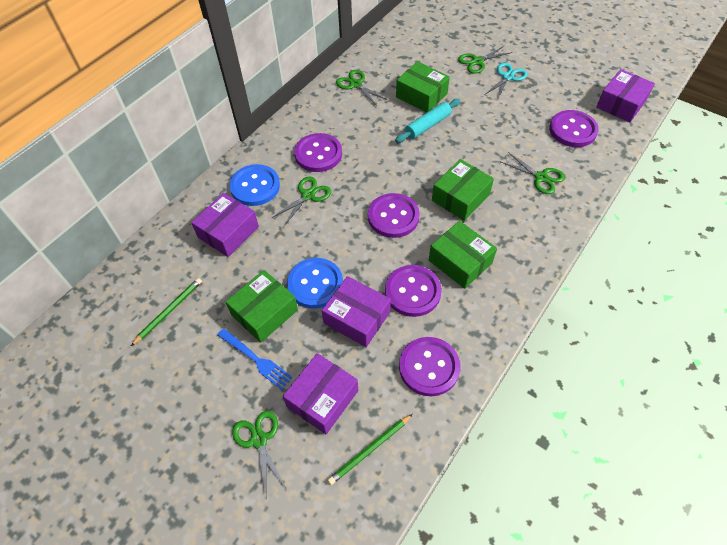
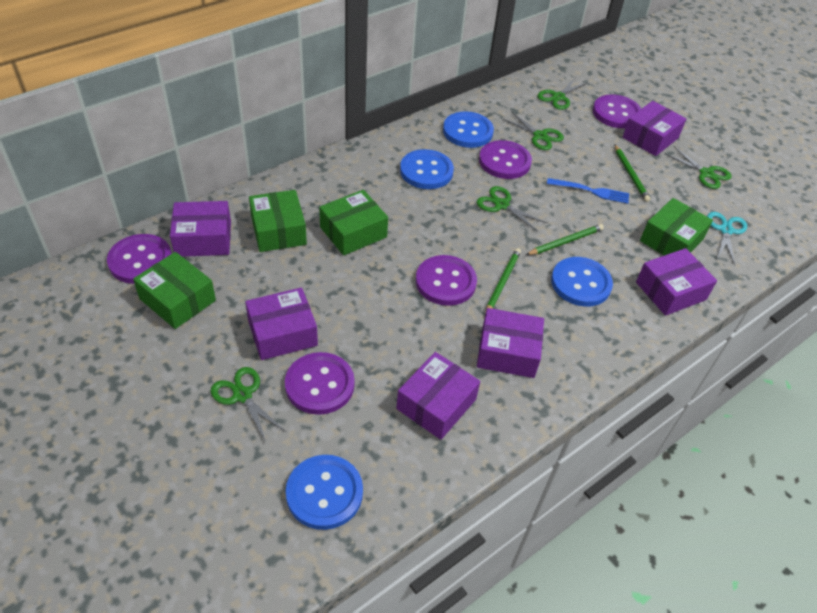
blue button: [229,164,280,206] [287,258,343,308] = 2 -> [286,455,363,530] [400,149,454,189] [443,111,494,148] [551,257,613,307] = 4
green pencil: [131,278,202,346] [328,414,413,485] = 2 -> [485,248,521,314] [526,224,604,255] [614,144,650,202] = 3
purple box: [191,193,259,257] [283,353,358,434] [322,276,391,347] [596,69,655,122] = 4 -> [170,201,231,257] [245,288,318,360] [396,352,480,440] [477,308,544,378] [623,101,686,156] [636,248,717,316] = 6
turquoise rolling pin: [395,99,460,143] = 1 -> none = 0

